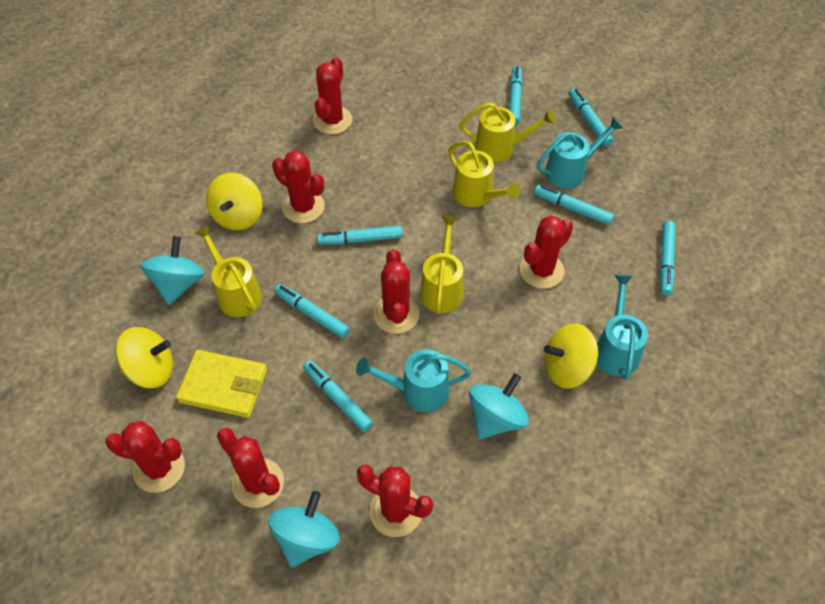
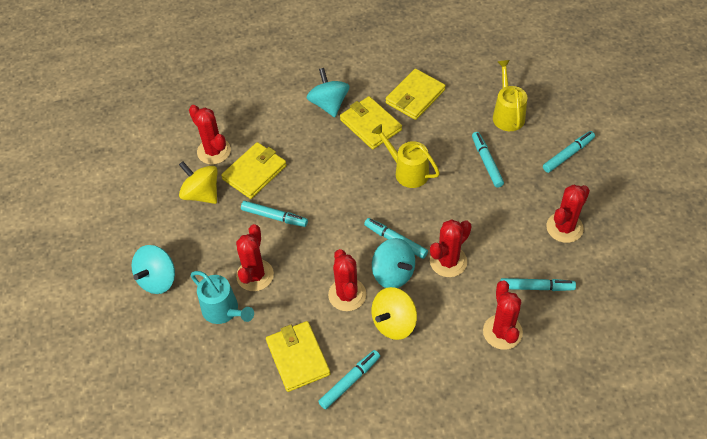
red cactus: [105,421,185,493] [217,427,284,508] [272,150,325,223] [313,57,352,134] [356,464,433,537] [373,249,420,334] [520,215,573,289] = 7 -> [189,105,231,165] [236,224,274,291] [328,249,366,311] [430,219,472,277] [483,280,523,350] [546,185,590,243] = 6
turquoise marker: [274,284,350,338] [303,360,373,432] [317,226,403,245] [509,66,522,125] [534,185,614,225] [569,88,614,146] [660,221,675,295] = 7 -> [241,201,308,227] [318,350,380,409] [364,218,428,259] [472,132,504,188] [500,278,576,291] [543,131,595,173] = 6
turquoise watering can: [356,349,471,412] [537,117,623,189] [597,275,648,380] = 3 -> [190,271,254,324] = 1
yellow spinning top: [115,327,173,388] [206,173,262,230] [544,324,598,388] = 3 -> [179,161,217,204] [372,287,417,340] = 2
yellow wallet: [176,350,267,418] = 1 -> [221,142,287,199] [266,321,330,392] [340,96,402,149] [385,69,446,120] = 4
yellow watering can: [195,225,262,317] [420,216,464,314] [448,141,520,207] [460,102,556,162] = 4 -> [371,124,440,188] [493,60,527,131] = 2

